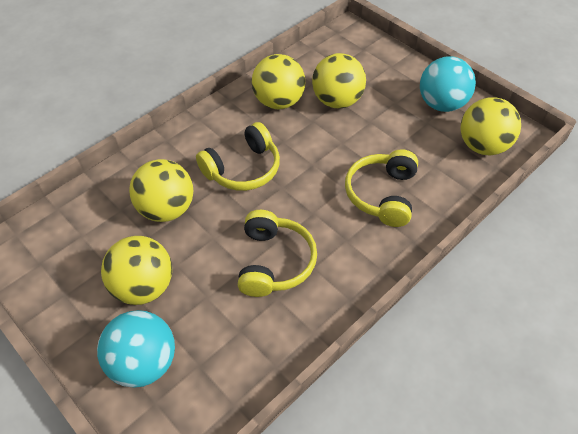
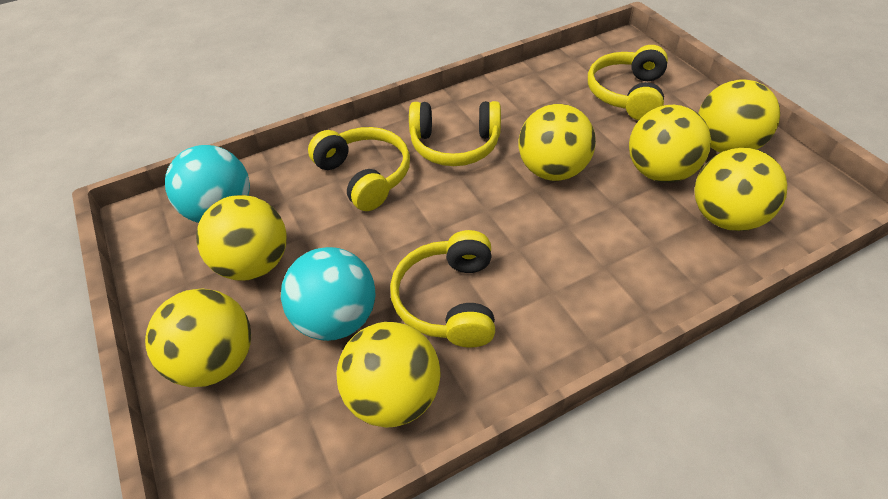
yellow ball: [101,236,172,305] [129,159,193,222] [252,54,305,109] [312,53,366,108] [460,97,521,155] = 5 -> [145,288,251,387] [196,195,287,280] [337,322,441,428] [519,104,596,181] [629,105,711,183] [694,148,787,231] [698,79,780,153] = 7
yellow headphones: [196,122,280,191] [238,210,317,297] [345,149,418,227] = 3 -> [308,127,410,211] [390,230,495,348] [409,101,501,166] [588,45,668,120] = 4

